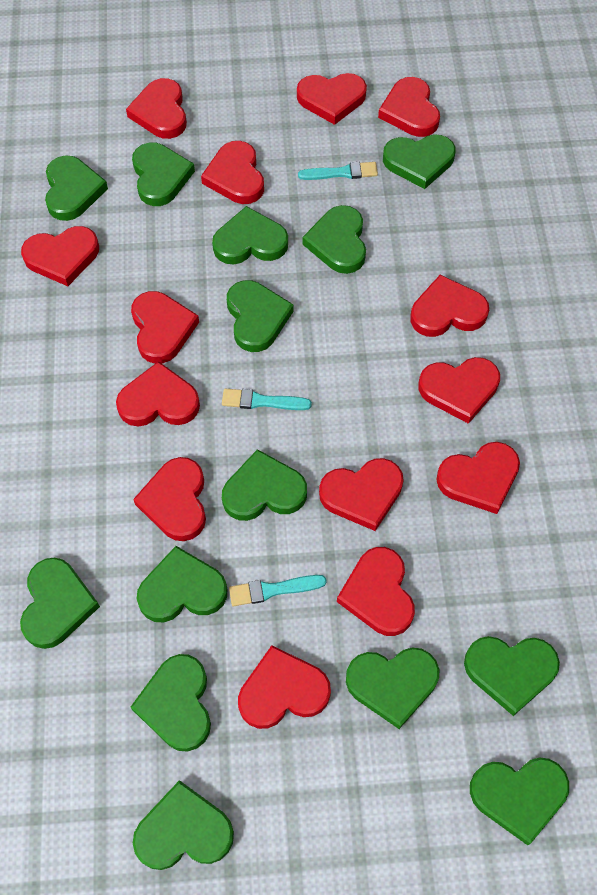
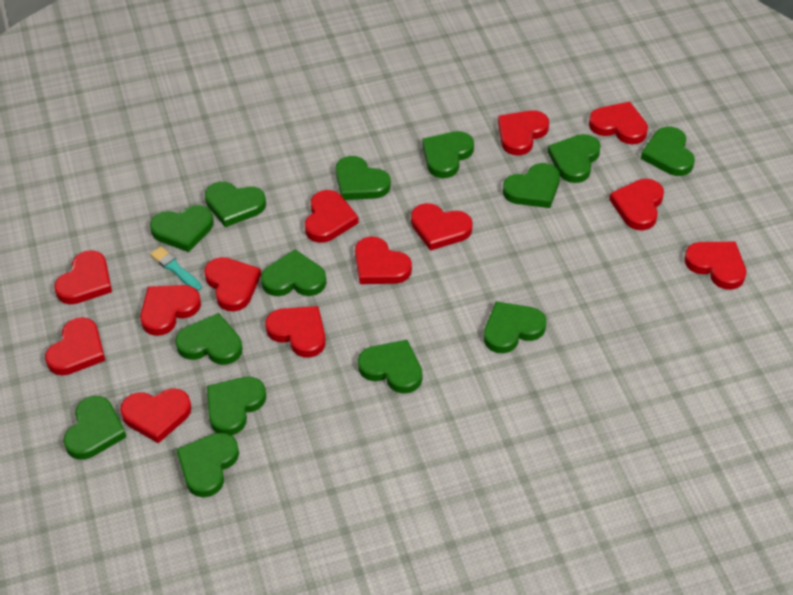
red heart: [21,226,99,286] [116,361,200,426] [126,78,187,139] [131,291,199,364] [133,457,206,541] [201,141,264,204] [238,645,331,729] [297,73,367,125] [319,458,404,531] [337,547,415,636] [378,77,440,137] [410,275,489,337] [418,357,500,424] [436,442,520,514] = 14 -> [45,317,106,376] [54,250,112,304] [120,388,192,443] [140,285,201,336] [204,257,261,311] [265,306,326,358] [305,190,359,243] [355,236,412,284] [411,203,473,251] [498,110,549,155] [589,101,648,144] [609,179,664,230] [684,242,746,290] = 13
turquoise brush: [222,389,312,410] [229,575,327,606] [298,162,378,180] = 3 -> [150,246,202,291] = 1

